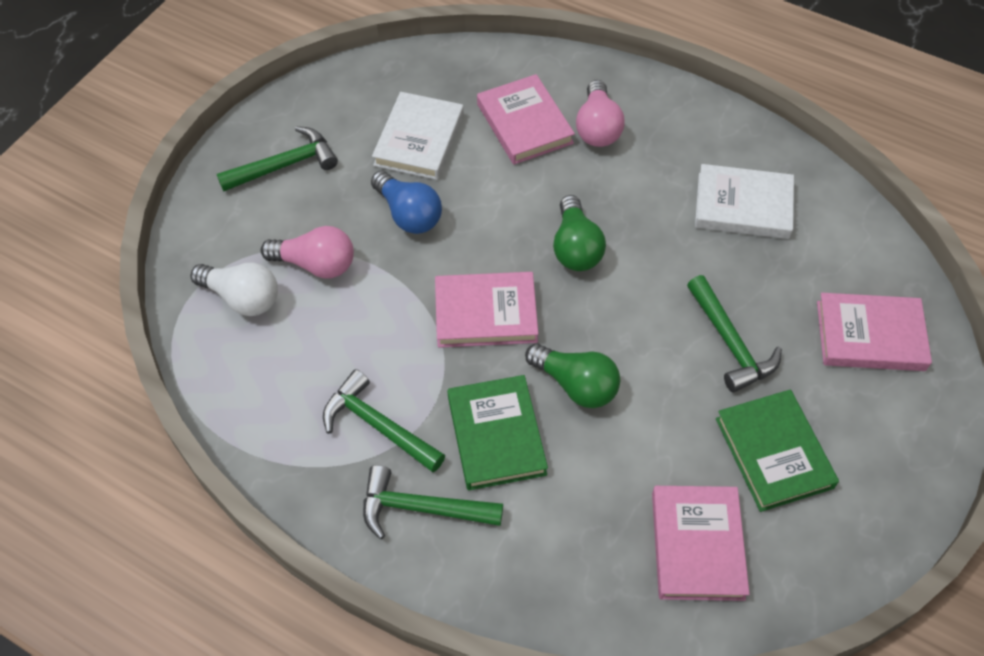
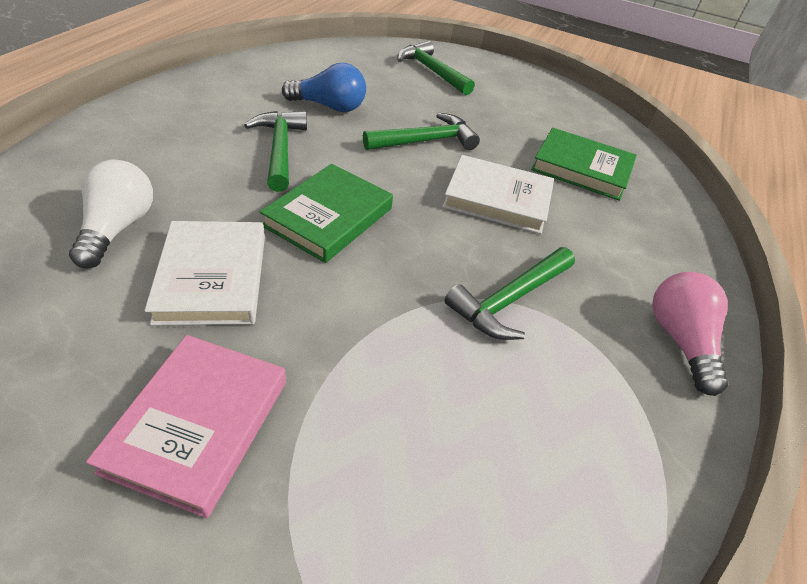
green light bulb: [525,343,620,408] [553,195,606,271] = 2 -> none = 0
pink book: [435,272,538,348] [477,74,575,165] [652,486,750,601] [817,293,932,371] = 4 -> [86,335,286,518] = 1
pink light bulb: [261,226,354,278] [576,80,625,147] = 2 -> [652,272,729,396] = 1

